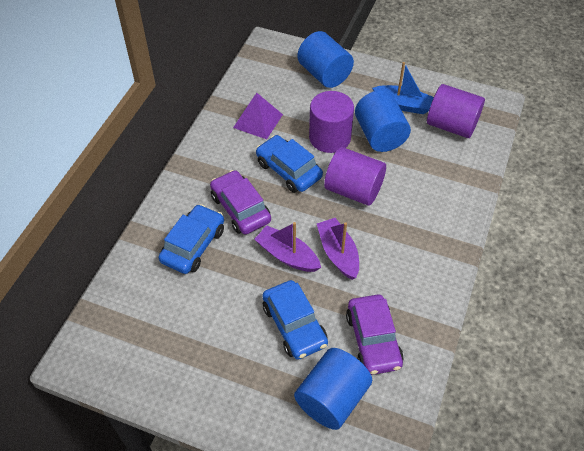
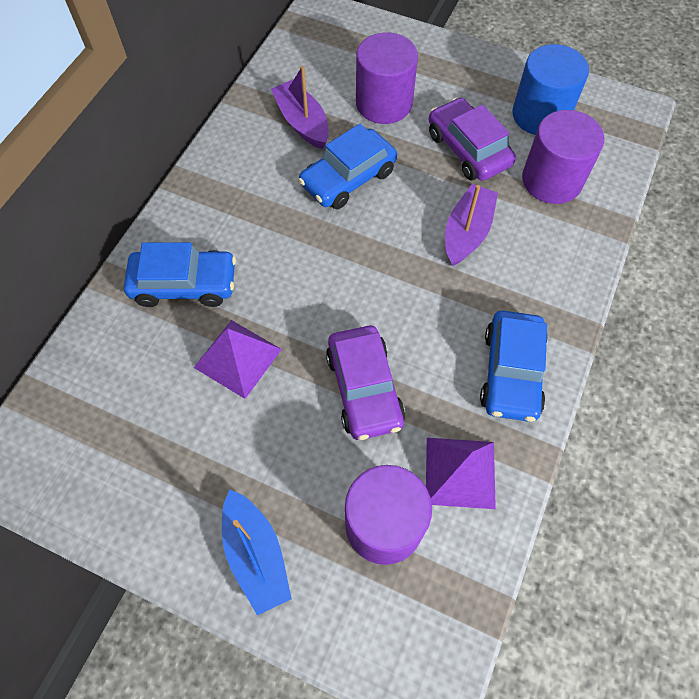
blue cylinder: [294,348,372,430] [297,31,354,88] [355,90,411,152] = 3 -> [512,44,589,135] = 1
purple pyramid: [233,93,283,139] = 1 -> [194,320,282,399] [426,438,496,509] = 2

